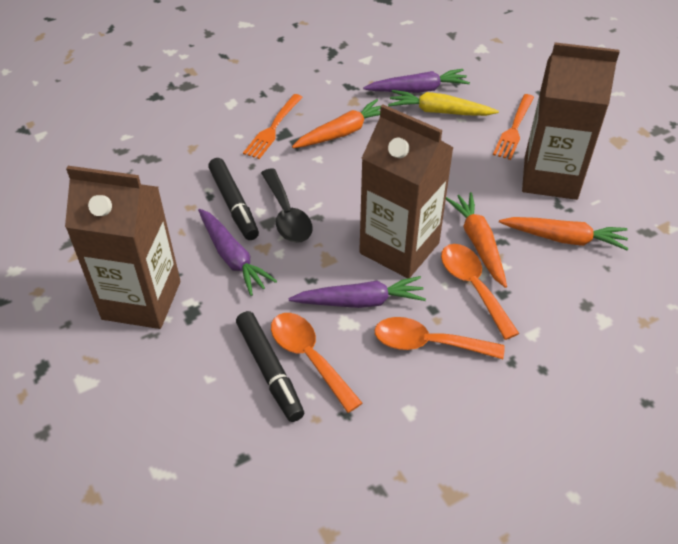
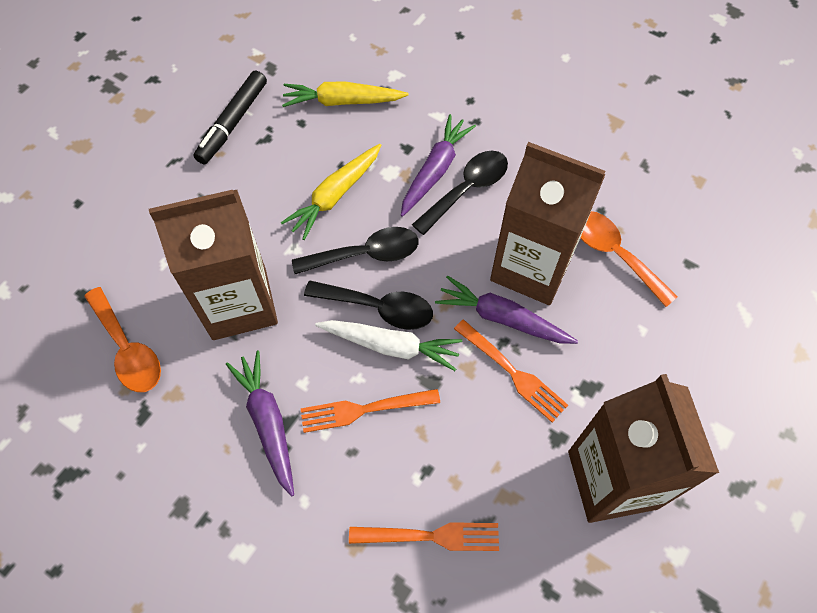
black marker: [208,158,259,240] [236,311,304,422] = 2 -> [193,70,267,164] = 1
black spoon: [261,168,312,243] = 1 -> [292,227,418,274] [304,281,433,330] [412,151,508,235] = 3
orange carrot: [292,99,382,148] [446,192,507,288] [499,217,629,251] = 3 -> none = 0
orange fork: [243,94,303,159] [493,94,534,160] = 2 -> [300,389,440,433] [349,522,499,551] [454,319,568,422] = 3
orange spoon: [271,313,362,413] [374,317,505,359] [441,244,520,340] = 3 -> [84,287,161,392] [581,211,678,307] = 2
white carrot: none = 0 -> [315,320,462,371] = 1
yellow carrot: [388,90,499,116] = 1 -> [281,144,381,240] [282,81,409,107] = 2

